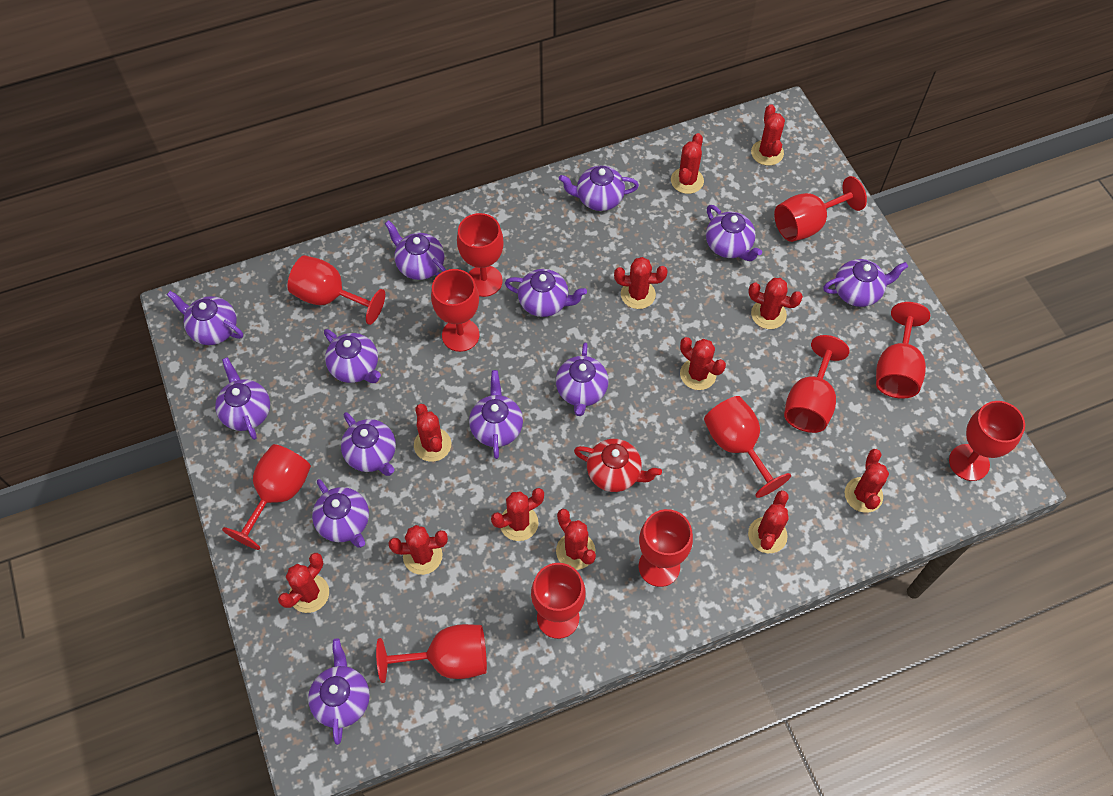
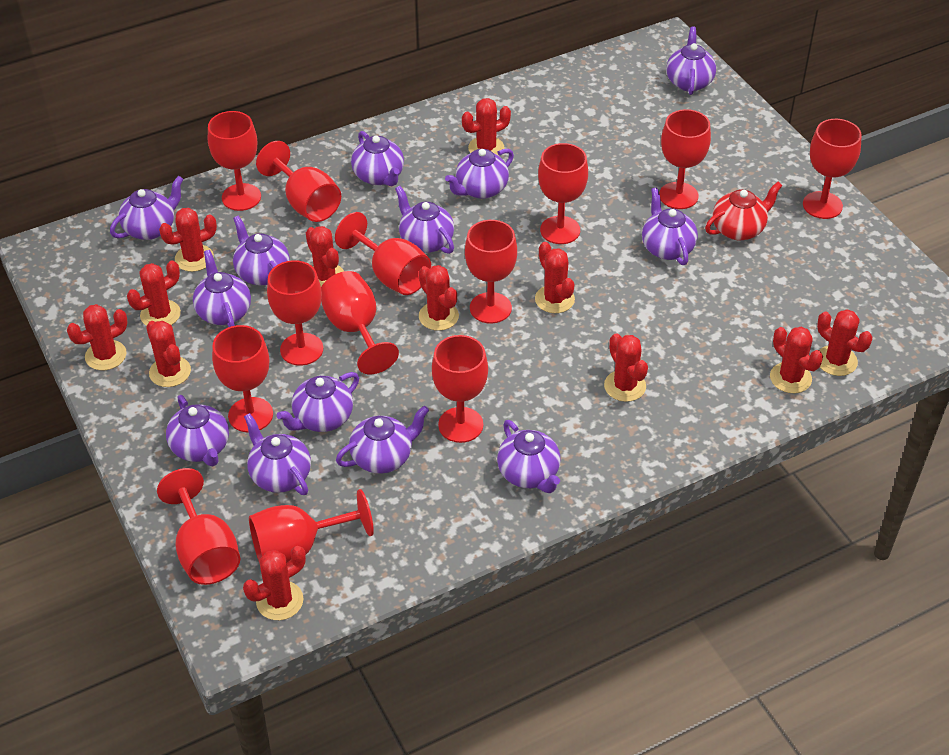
red goblet: [222,444,311,550] [287,255,385,325] [376,624,487,683] [431,269,479,352] [457,213,504,297] [531,563,586,639] [639,509,693,587] [704,396,791,498] [774,176,867,242] [784,335,850,433] [876,302,930,399] [949,401,1025,481] = 12 -> [157,468,240,585] [208,111,261,211] [212,325,273,432] [249,489,374,562] [256,141,341,222] [267,260,323,366] [321,271,399,374] [335,212,431,295] [432,335,488,443] [465,220,517,324] [538,143,588,244] [659,109,711,209] [803,119,862,219] = 13

